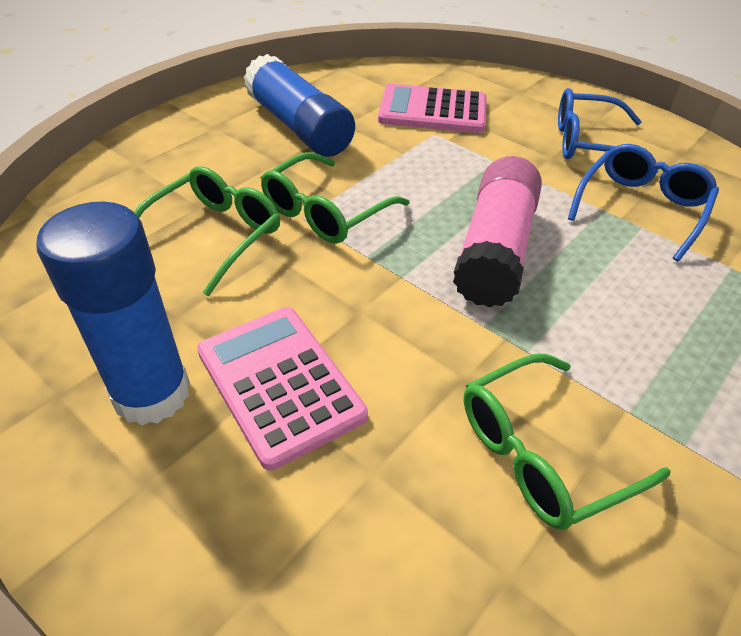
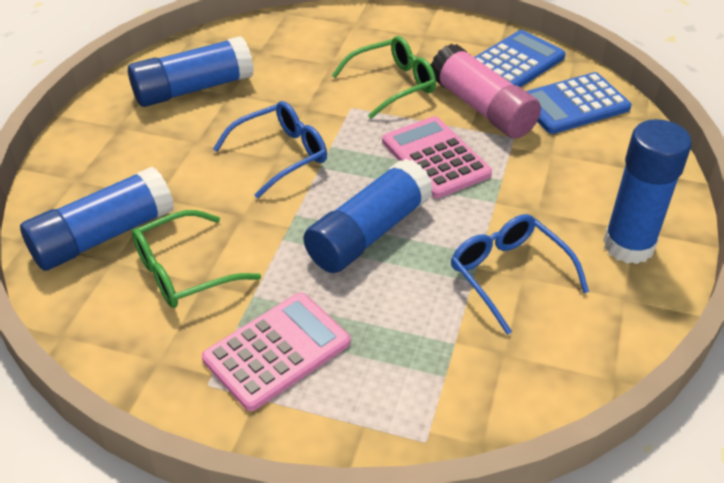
blue calculator: none = 0 -> [474,30,566,88] [526,72,632,134] = 2
blue glue stick: [36,202,190,425] [243,54,355,157] = 2 -> [20,166,174,271] [128,36,254,107] [303,159,433,273] [603,119,692,264] = 4
green glasses: [134,166,280,296] [261,152,410,244] [464,354,671,530] = 3 -> [132,210,261,308] [332,36,436,119] = 2

